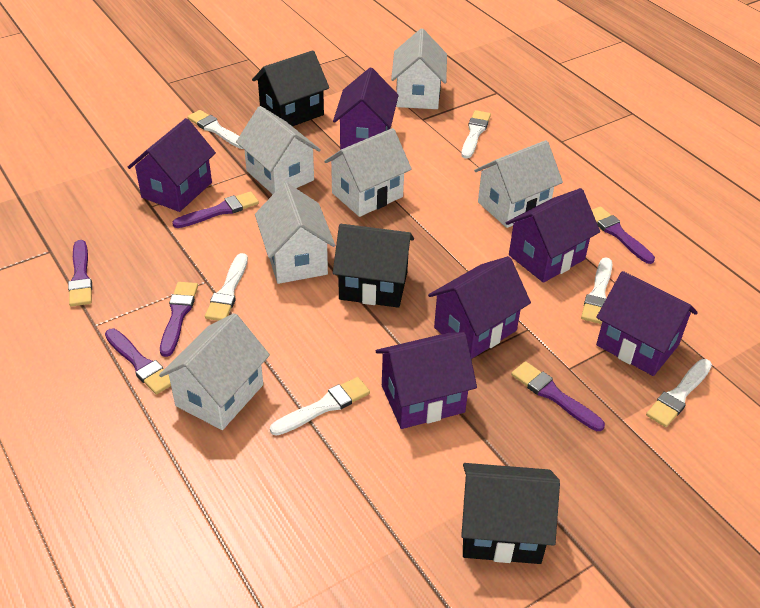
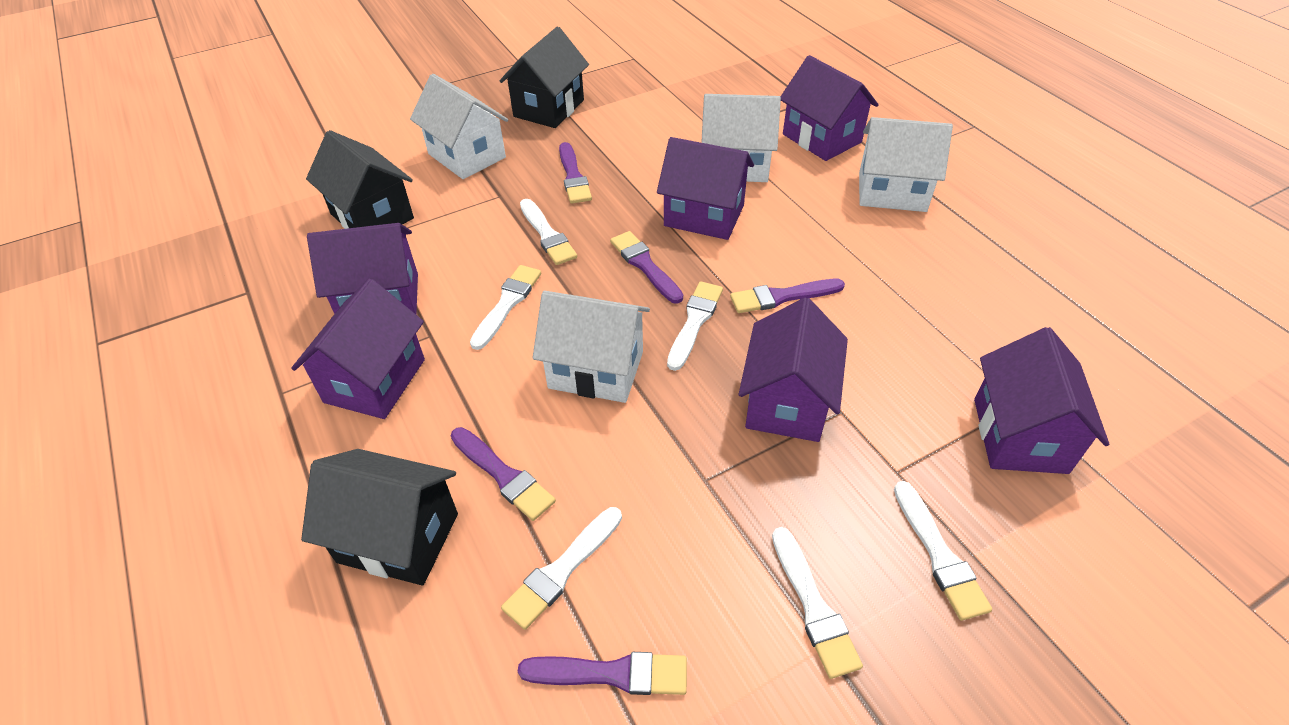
purple brush: [68,240,92,307] [105,329,171,394] [160,282,198,357] [172,191,259,228] [511,361,605,431] [592,206,655,264] = 6 -> [451,427,556,521] [518,652,687,695] [559,142,592,204] [610,231,683,304] [730,279,845,313] = 5
white house: [159,313,270,430] [236,106,321,194] [255,183,335,284] [325,128,412,217] [391,29,447,109] [474,140,563,228] = 6 -> [410,74,508,179] [533,291,650,403] [701,94,781,182] [859,117,953,212] = 4

